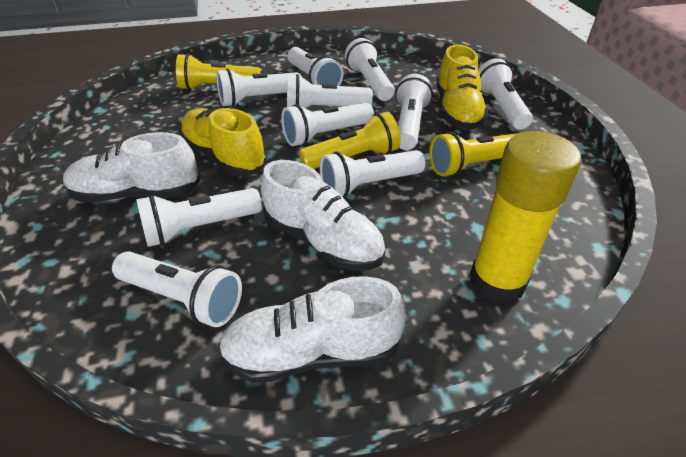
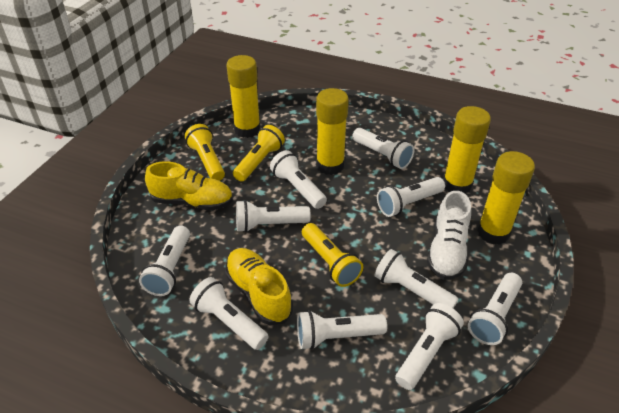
white shoe: [63,132,200,203] [218,276,406,383] [261,160,386,271] = 3 -> [427,191,471,280] = 1
yellow glue stick: [470,131,581,304] = 1 -> [226,55,261,138] [316,88,349,175] [443,106,491,194] [477,151,535,245] = 4

